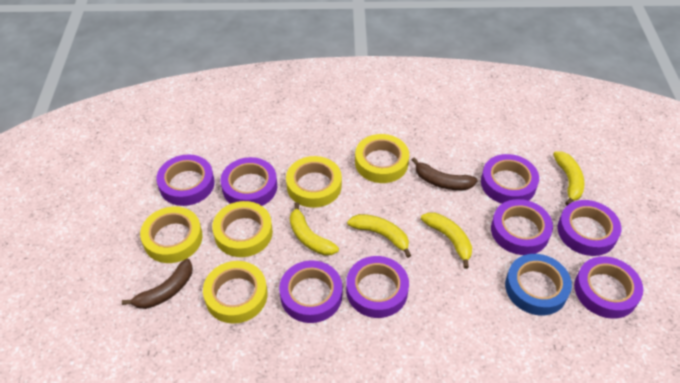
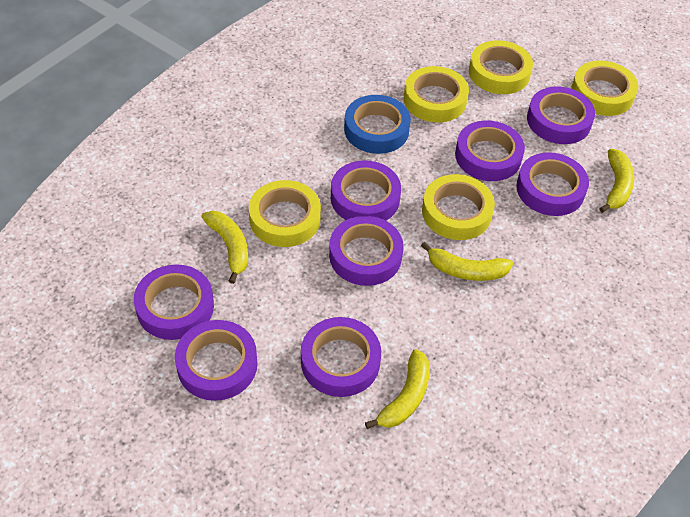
brown banana: [122,259,193,309] [412,157,478,190] = 2 -> none = 0

